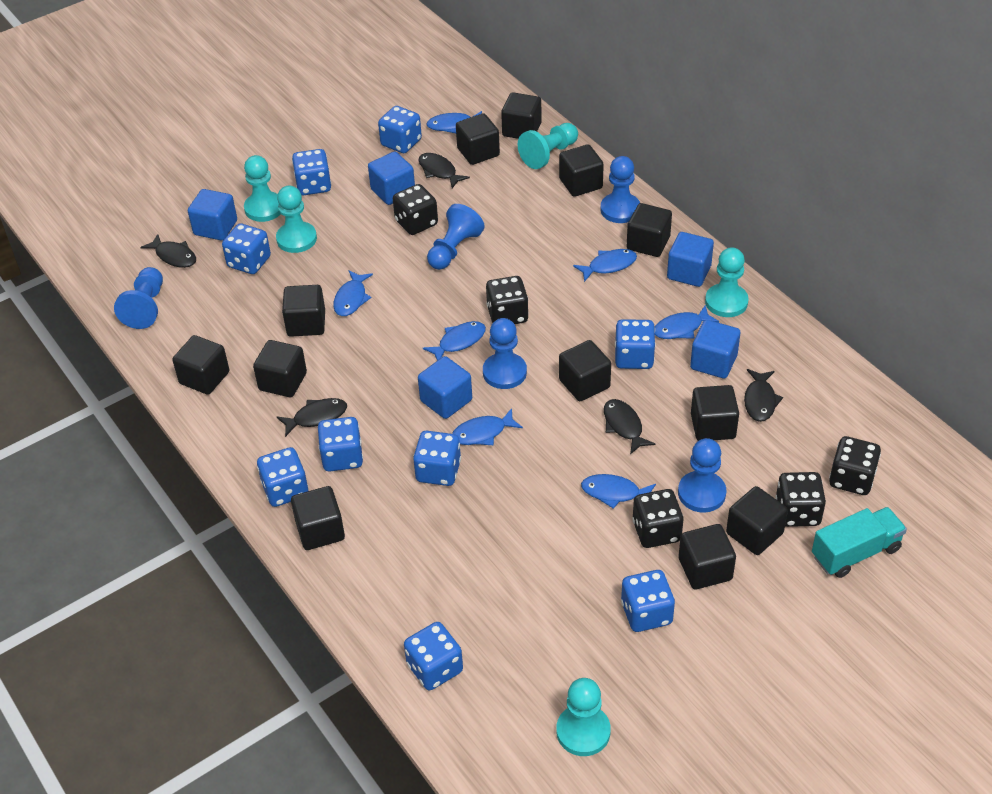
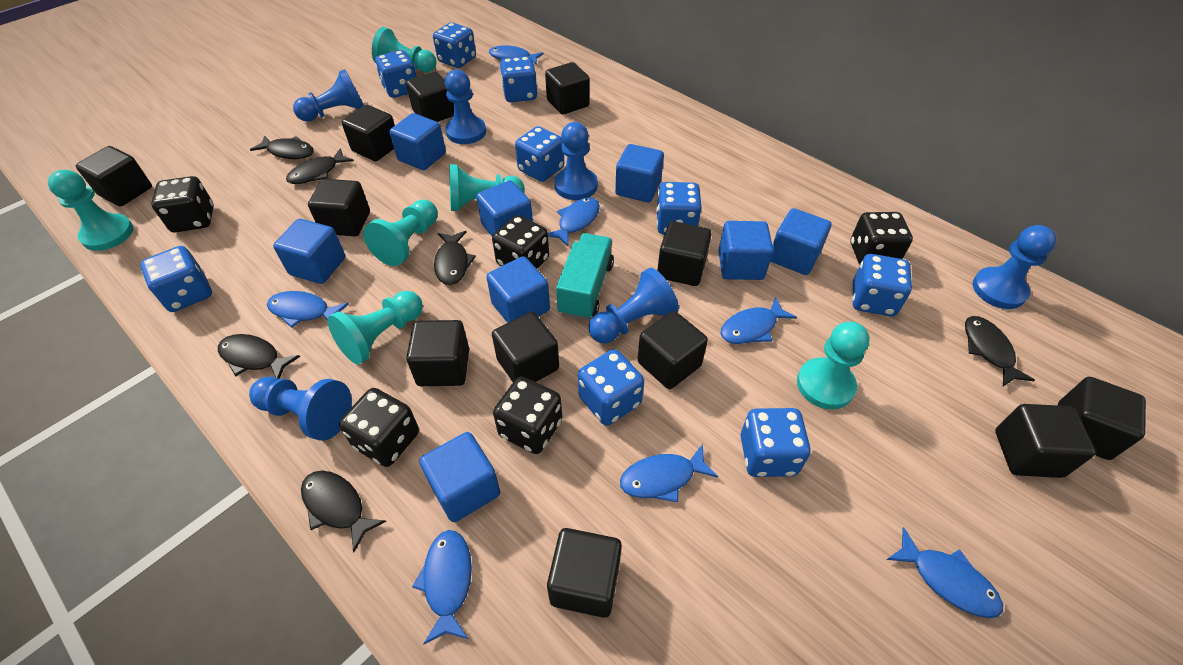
black fish: [140,234,196,268] [277,398,347,437] [419,153,470,188] [604,399,656,454] [744,369,783,422] = 5 -> [218,334,300,379] [250,135,314,159] [286,148,354,184] [301,471,386,552] [434,231,476,285] [965,316,1035,387] = 6
blue cube: [188,189,237,240] [368,151,415,205] [418,356,472,419] [667,232,714,287] [690,320,740,379] = 5 -> [273,219,345,284] [389,113,446,170] [419,432,500,522] [476,180,533,236] [486,256,550,323] [615,144,664,202] [718,221,773,280] [771,208,831,275] = 8
blue pawn: [114,267,163,329] [427,204,485,270] [483,318,527,389] [601,156,640,223] [678,438,726,513] = 5 -> [249,377,352,441] [293,69,364,122] [445,70,486,144] [554,122,598,200] [589,268,679,343] [973,225,1056,309] = 6
turquoise pawn: [244,155,281,222] [276,186,317,253] [518,123,578,169] [556,678,611,756] [705,247,749,317] = 5 -> [48,170,133,251] [327,291,423,365] [363,199,438,266] [372,27,436,73] [449,164,525,211] [797,322,870,409] = 6

